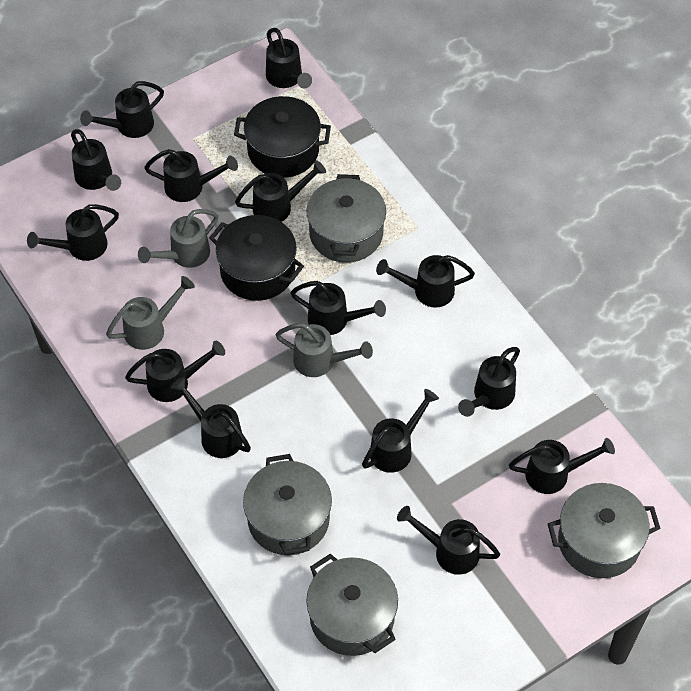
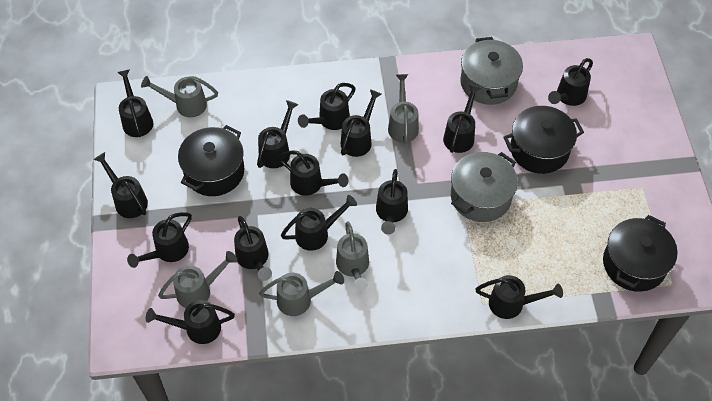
black pot: [209,215,304,301] [234,96,331,178] = 2 -> [178,125,245,196] [503,106,584,174] [603,215,678,292] = 3
grey pot: [243,454,332,555] [306,174,386,263] [306,553,398,656] [548,483,660,578] = 4 -> [451,152,518,222] [460,37,523,105] = 2
grey watering can: [106,276,195,350] [138,209,219,268] [275,323,373,377] = 3 -> [141,76,218,117] [158,251,237,308] [259,271,344,316] [336,222,369,291] [388,74,419,144] = 5

